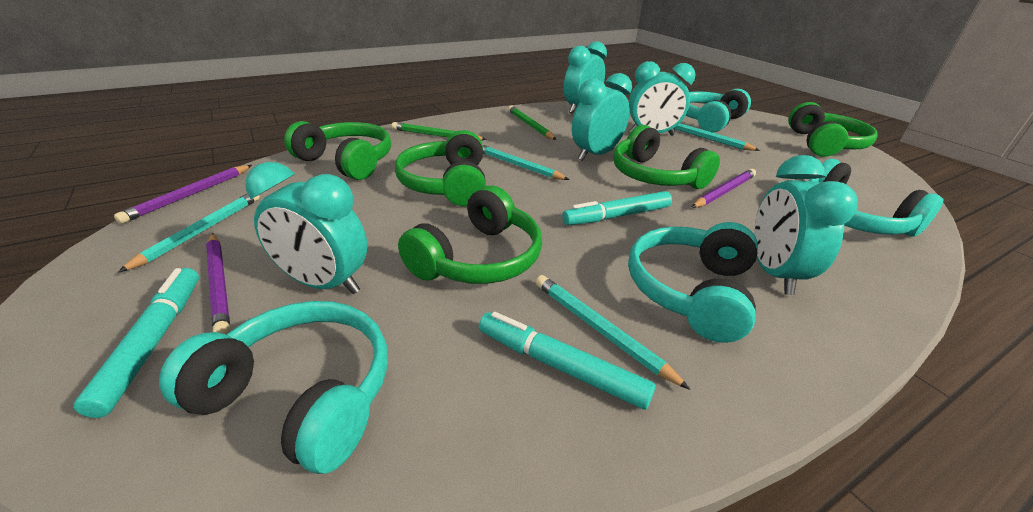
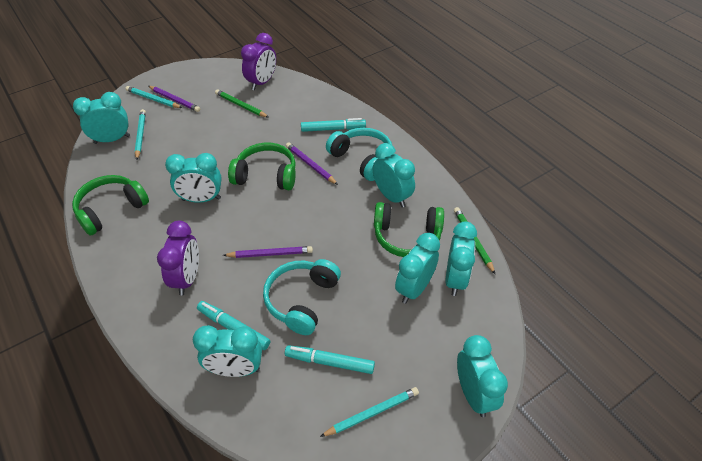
green headphones: [284,121,391,180] [395,130,486,206] [398,186,542,284] [613,125,720,189] [788,102,877,157] = 5 -> [72,175,149,235] [228,143,296,190] [374,202,444,257] = 3
purple clock: none = 0 -> [157,221,199,296] [241,33,276,90] = 2
turquoise clock: [245,162,368,294] [564,41,607,114] [572,73,632,161] [629,61,696,136] [754,155,857,295] = 5 -> [73,92,130,144] [165,153,222,203] [193,325,262,377] [373,143,415,208] [395,233,440,304] [445,222,477,296] [457,335,508,417] = 7
turquoise headphones: [159,301,388,474] [628,222,758,343] [685,89,751,133] [808,159,944,237] = 4 -> [263,259,341,335] [326,128,392,181] = 2
turquoise pencil: [118,194,260,273] [483,145,569,180] [536,275,690,390] [674,123,760,151] = 4 -> [125,86,182,108] [135,109,146,160] [320,387,419,437] = 3

